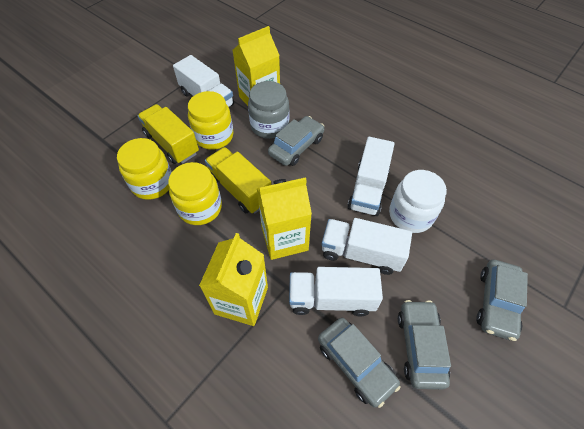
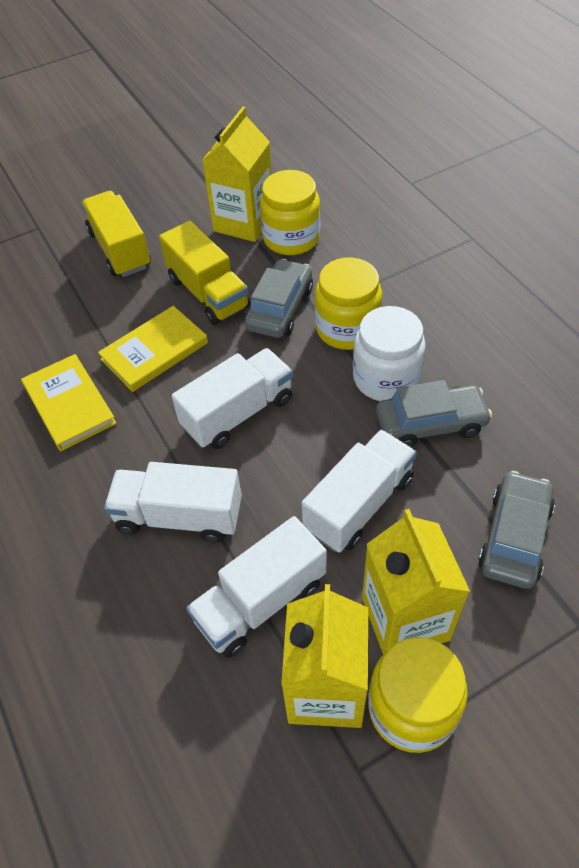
grey car: [268,116,324,166] [318,318,401,408] [398,300,451,389] [476,260,528,341] = 4 -> [245,259,313,338] [376,380,492,447] [478,471,555,589] = 3
grey jar: [248,81,289,139] = 1 -> none = 0
yellow book: none = 0 -> [21,354,117,451] [98,306,208,392] = 2

